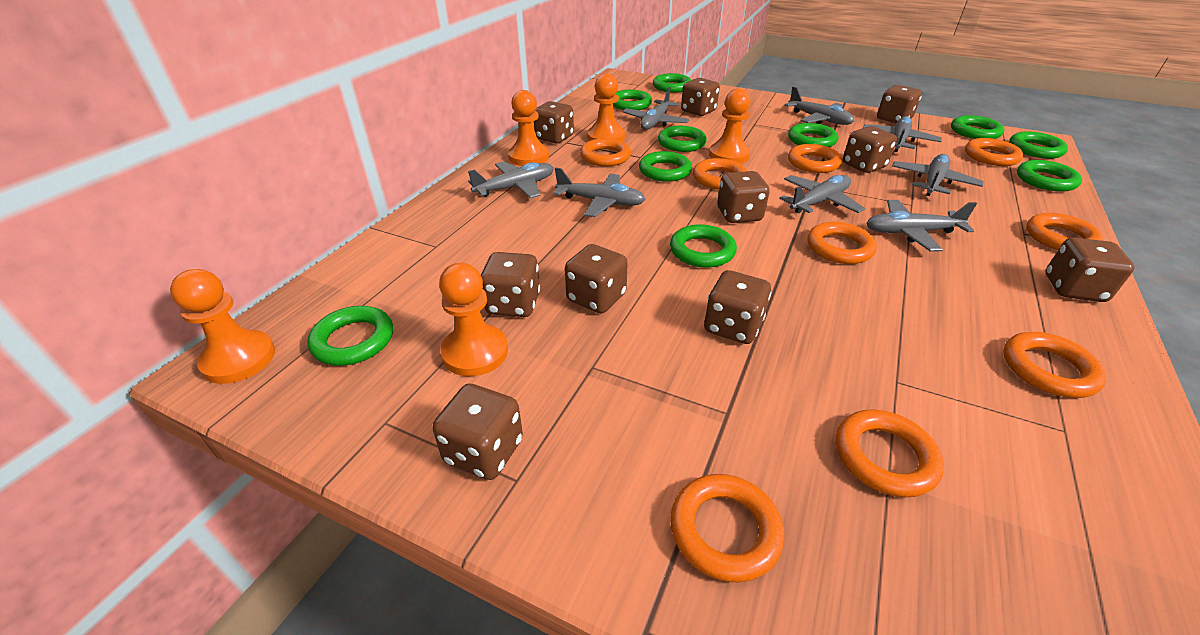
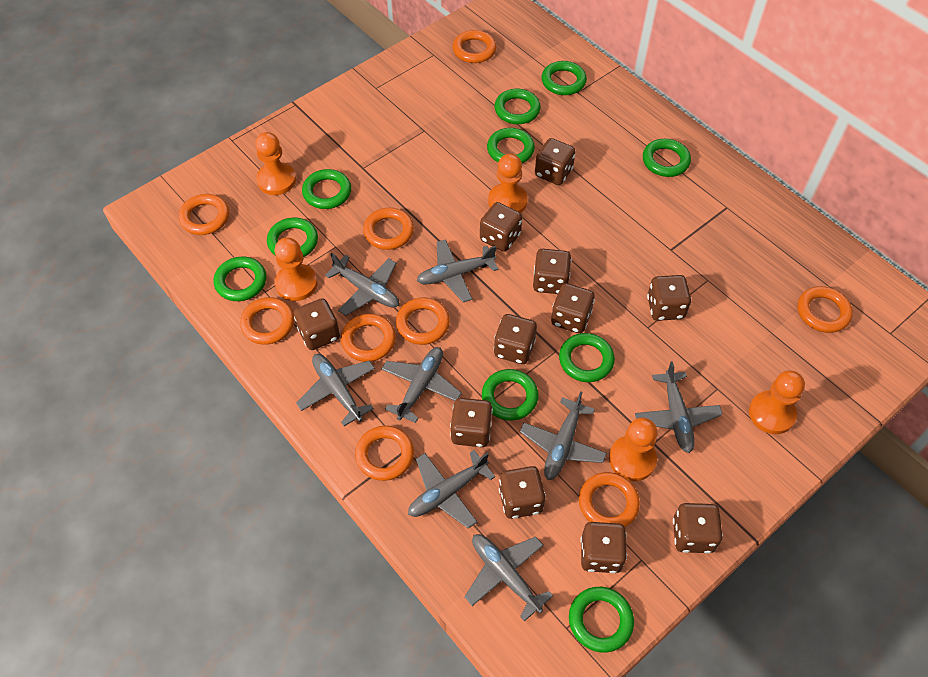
brown dice: [432,384,523,480] [481,252,540,317] [534,101,574,144] [565,244,628,313] [681,78,720,116] [704,270,771,344] [717,171,770,223] [843,126,897,173] [877,85,922,123] [1046,237,1135,302] = 10 -> [294,298,340,350] [450,398,493,447] [480,202,522,252] [494,314,537,364] [499,466,546,519] [533,249,572,294] [535,138,576,185] [551,283,595,333] [581,522,627,573] [647,275,691,321] [673,503,723,554] = 11

